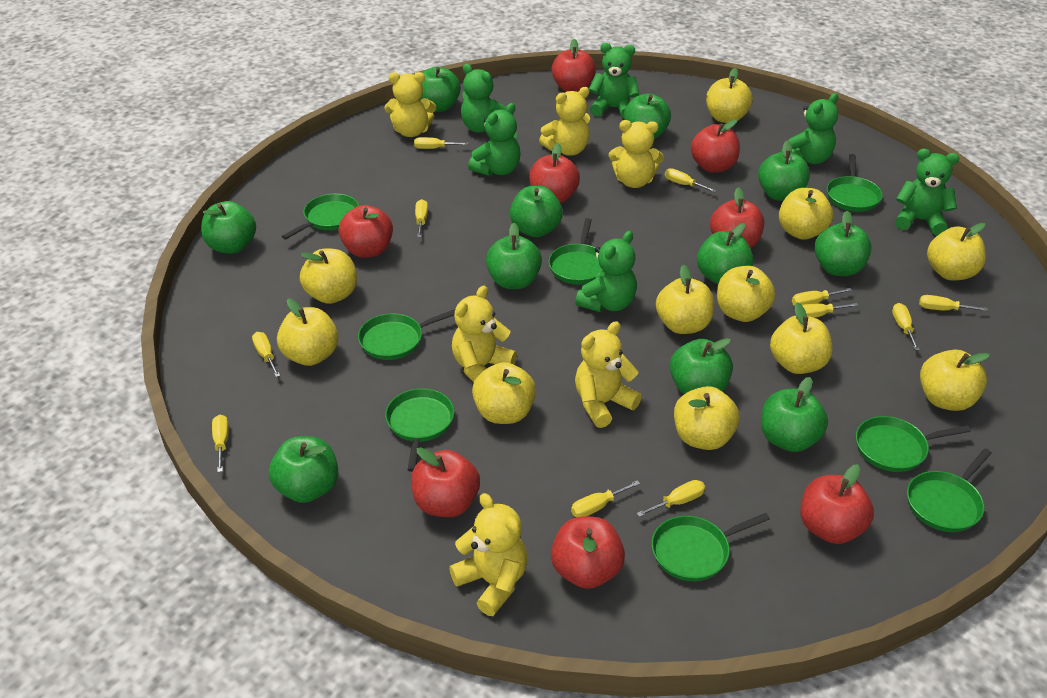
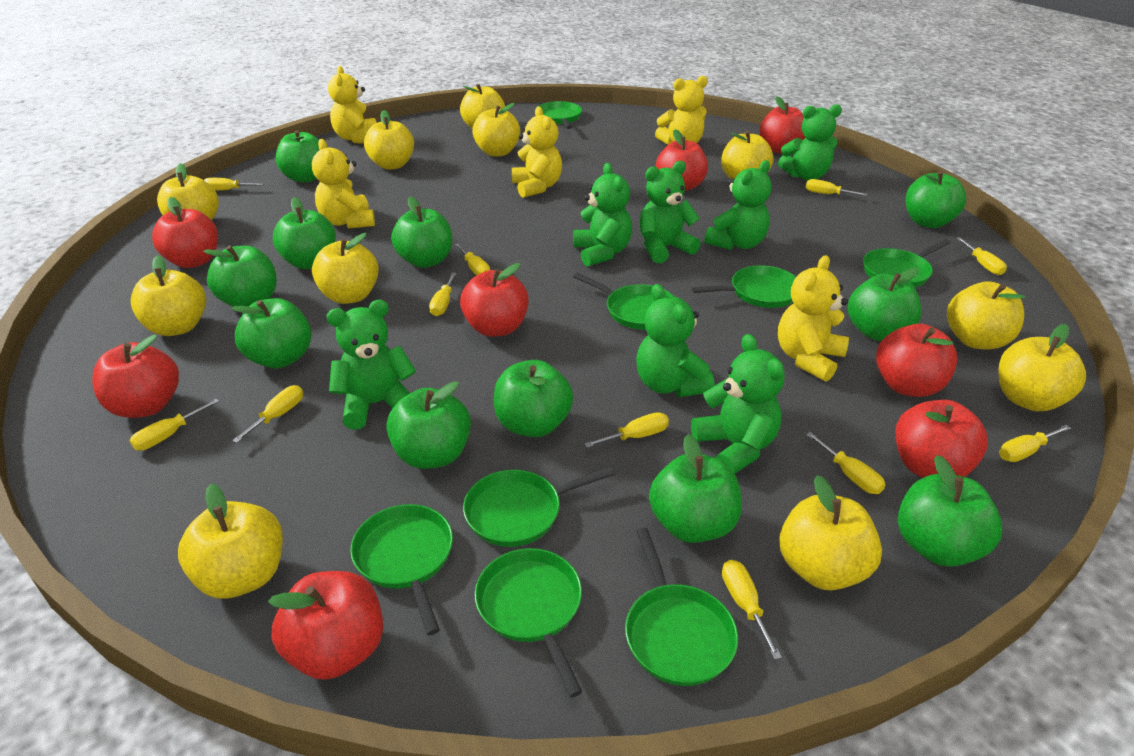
green teddy bear: [461,64,506,133] [468,103,520,176] [575,231,637,312] [589,43,639,118] [781,93,838,164] [895,149,959,236] = 6 -> [326,300,416,430] [573,163,632,267] [636,284,714,397] [640,161,701,264] [691,334,784,474] [704,160,771,250] [778,104,842,180] = 7
yellow teddy bear: [384,72,436,137] [449,493,527,616] [452,286,517,382] [539,87,590,156] [575,321,642,428] [609,120,664,188] = 6 -> [312,139,375,229] [328,66,377,144] [512,106,562,198] [655,76,708,145] [778,255,849,382] = 5

